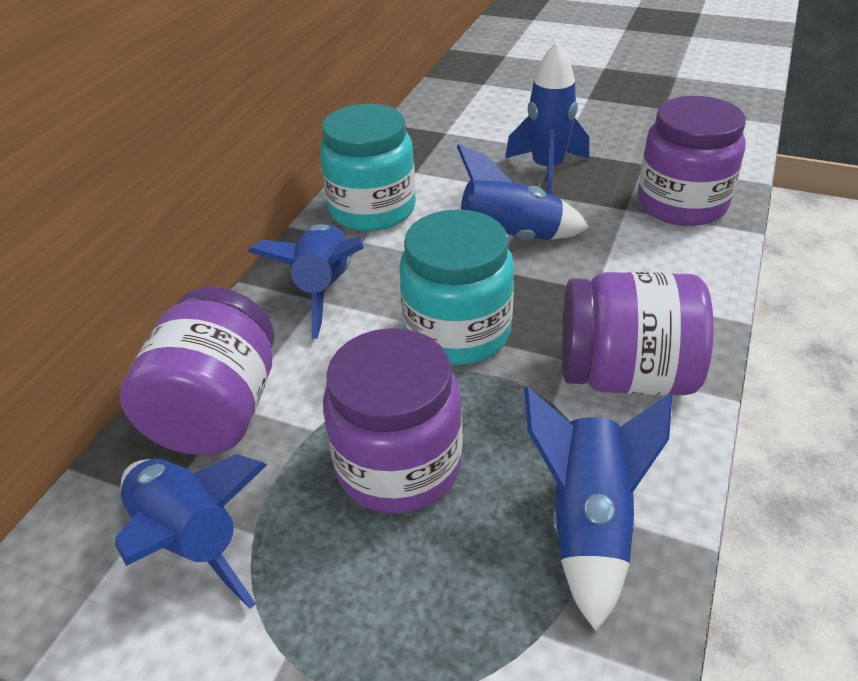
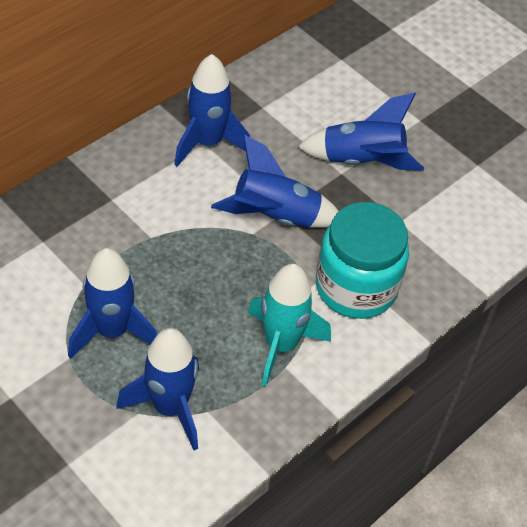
purple jar: [120,287,275,455] [323,328,462,514] [562,272,714,395] [638,96,746,226] = 4 -> none = 0
turquoise jar: [320,104,416,231] [399,209,514,365] = 2 -> [316,202,409,319] = 1
turquoise rocket: none = 0 -> [248,264,331,387] = 1

